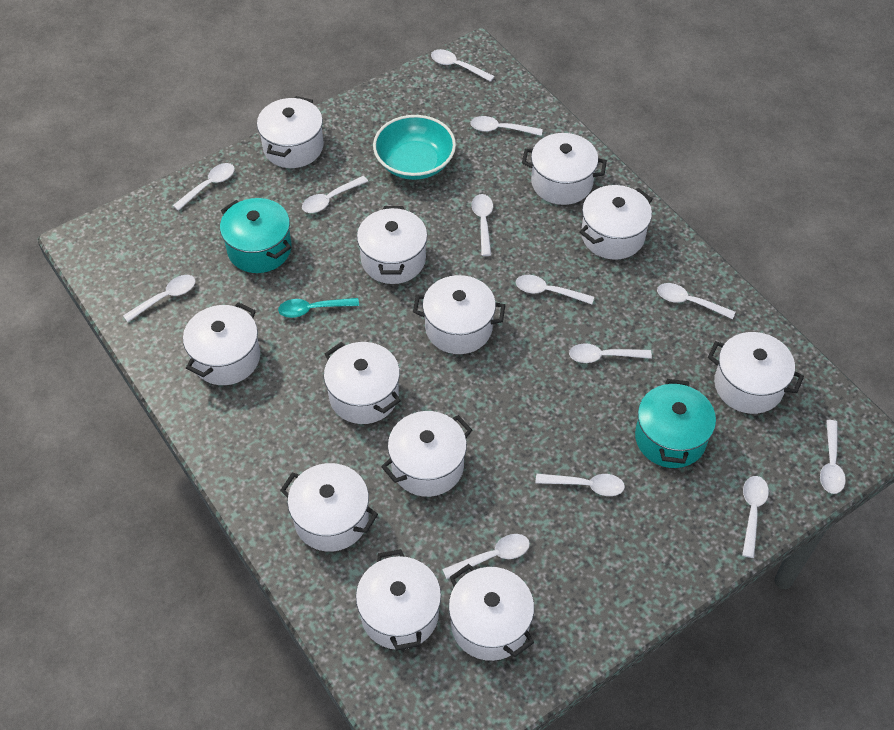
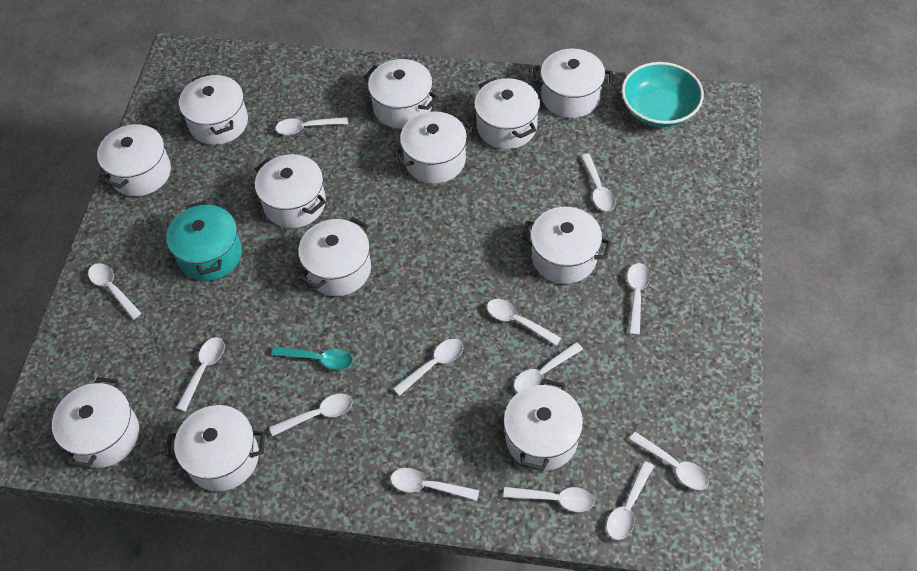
turquoise pot: [220,198,292,273] [635,379,716,468] = 2 -> [166,201,242,281] = 1

